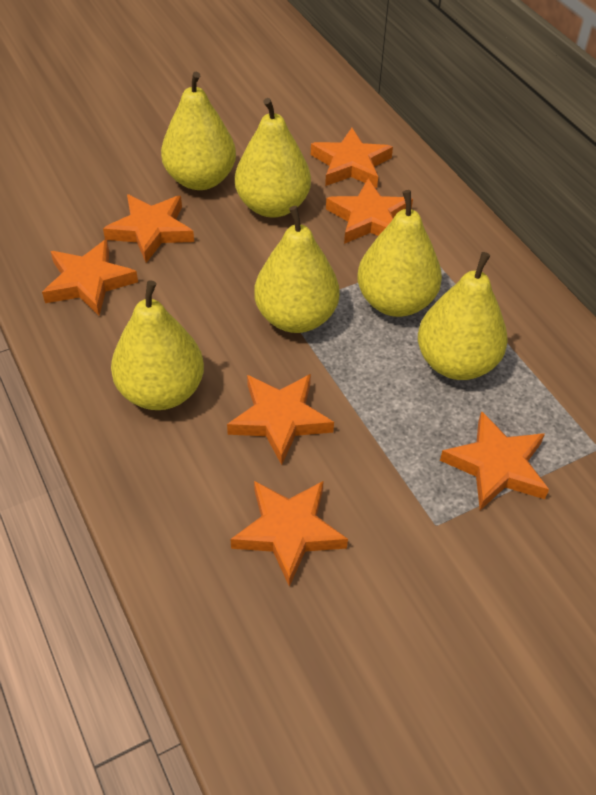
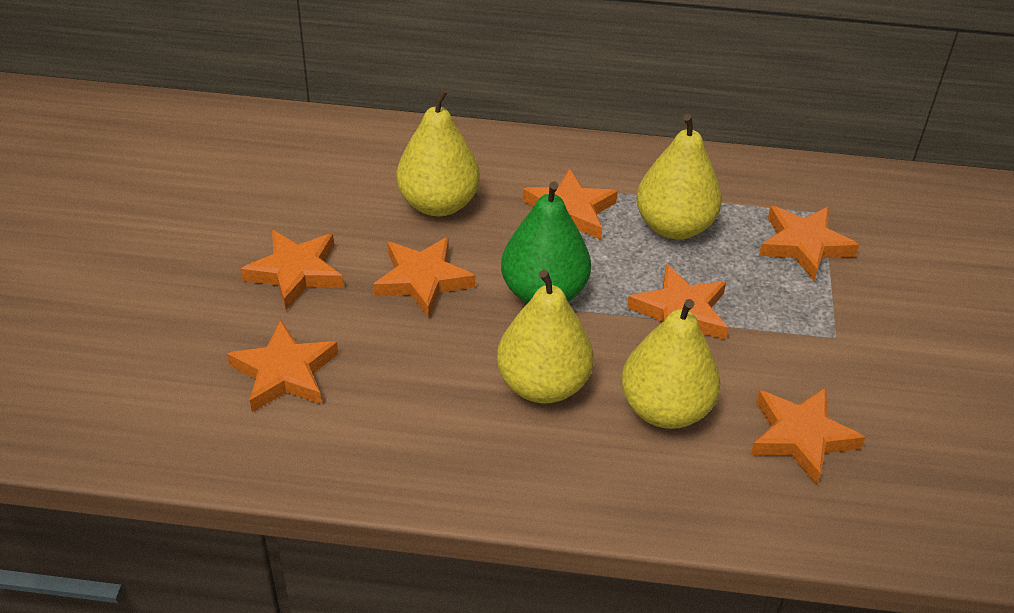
green pear: none = 0 -> [501,181,591,303] = 1
yellow pear: [111,280,204,410] [161,71,236,190] [235,98,311,218] [254,206,340,333] [357,190,442,317] [418,252,508,380] = 6 -> [397,88,480,216] [497,270,594,403] [621,299,720,429] [636,114,722,240] = 4

